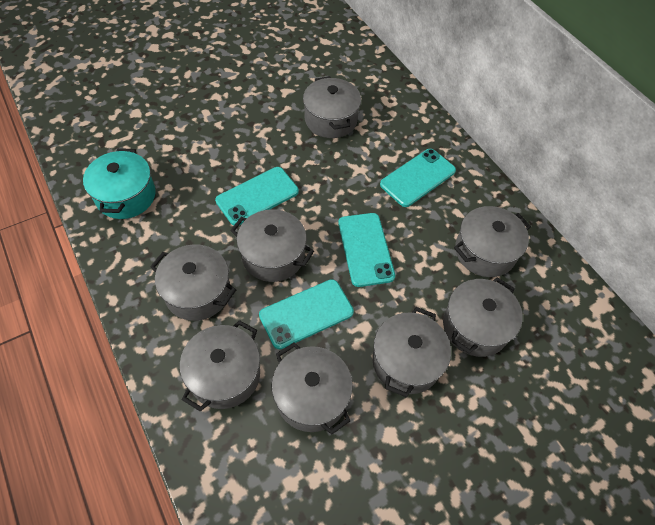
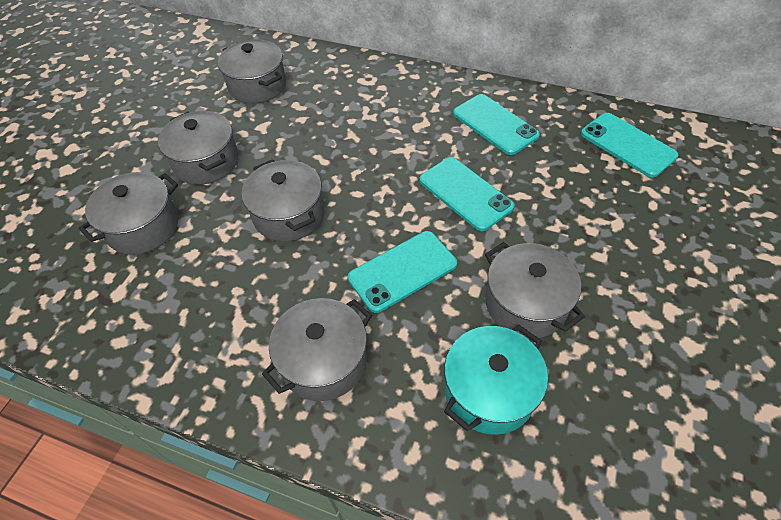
grey pot: [150,244,236,321] [180,320,260,411] [230,209,314,282] [271,342,353,435] [303,76,361,138] [372,307,451,397] [443,277,523,357] [454,206,531,277] = 8 -> [79,172,178,255] [158,111,239,185] [218,39,286,103] [242,159,324,242] [262,298,372,401] [485,242,585,339] = 6

